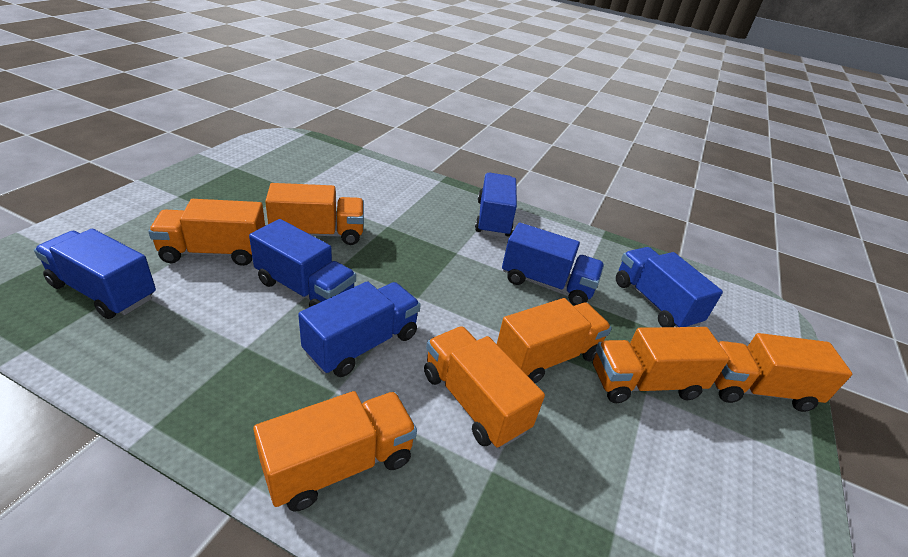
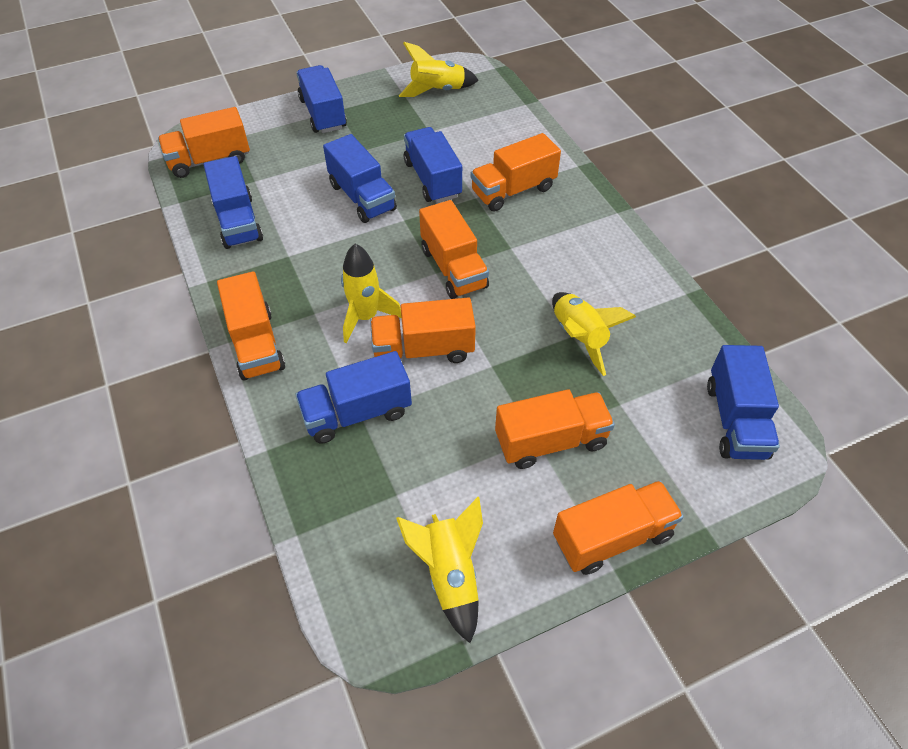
yellow rocket: none = 0 -> [341,244,402,343] [396,497,483,643] [399,42,479,97] [552,292,636,376] = 4

